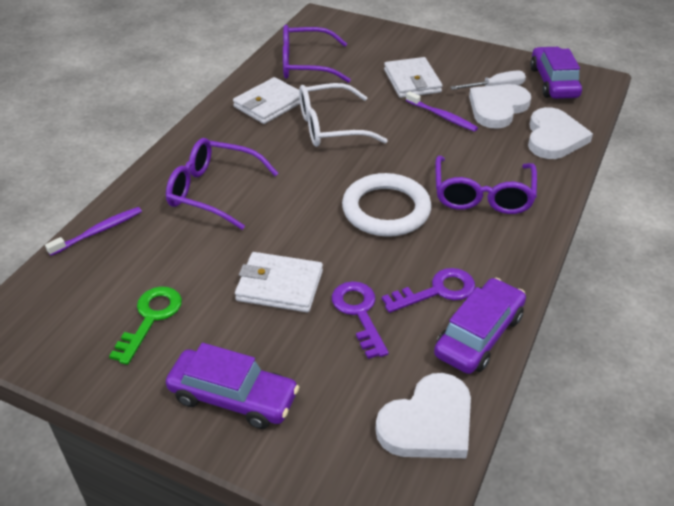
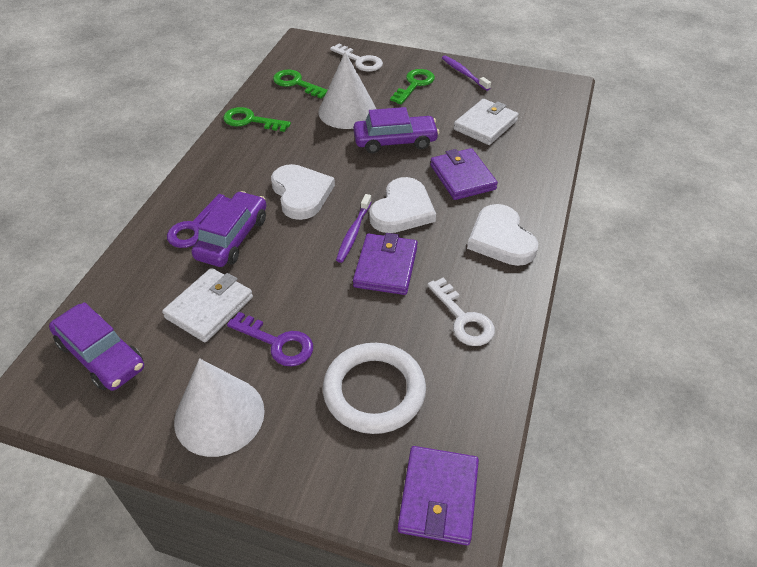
green key: [109,286,182,365] = 1 -> [223,107,291,132] [273,70,327,98] [390,69,435,105] = 3
purple glasses: [166,138,278,230] [283,25,351,83] [435,156,537,214] = 3 -> none = 0
purple wallet: none = 0 -> [353,233,418,295] [398,446,479,545] [430,148,498,200] = 3
white cone: none = 0 -> [174,358,265,457] [318,52,376,129] = 2
white glasses: [299,83,388,147] = 1 -> none = 0
white key: none = 0 -> [330,44,383,72] [428,278,495,346] = 2
white screwdriver: [450,71,526,90] = 1 -> none = 0
white wallet: [233,77,300,124] [235,252,323,312] [384,57,442,98] = 3 -> [162,268,253,342] [453,99,519,145] = 2

